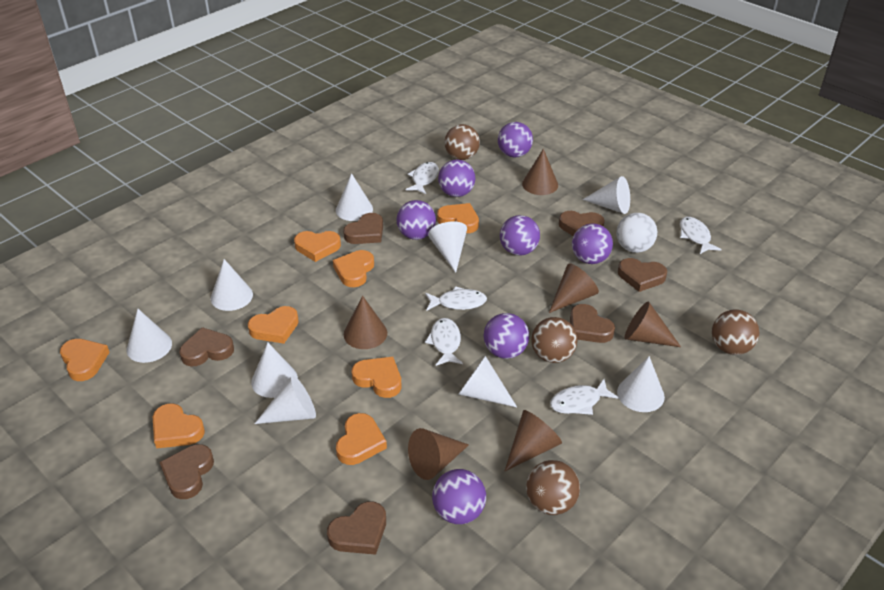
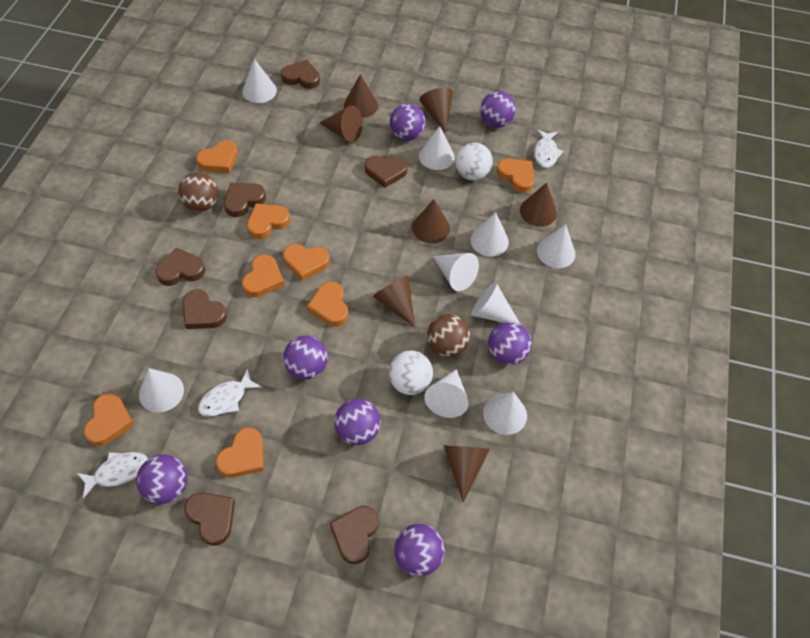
brown ball: [444,124,480,160] [526,460,580,515] [531,317,577,363] [712,309,759,355] = 4 -> [178,172,218,212] [427,314,470,357] = 2
brown cone: [344,296,387,349] [408,428,469,480] [505,410,562,471] [522,149,558,195] [549,263,599,313] [624,301,681,347] = 6 -> [320,105,362,142] [344,74,378,118] [373,275,415,327] [412,199,450,243] [419,87,453,134] [443,445,490,503] [520,183,557,227] = 7
white ball: [616,213,657,253] = 1 -> [389,351,433,395] [456,143,493,180] = 2
white fish: [405,162,439,194] [425,286,487,310] [425,318,463,366] [550,379,619,415] [680,217,722,254] = 5 -> [77,452,148,499] [198,368,262,417] [534,129,563,168] = 3

